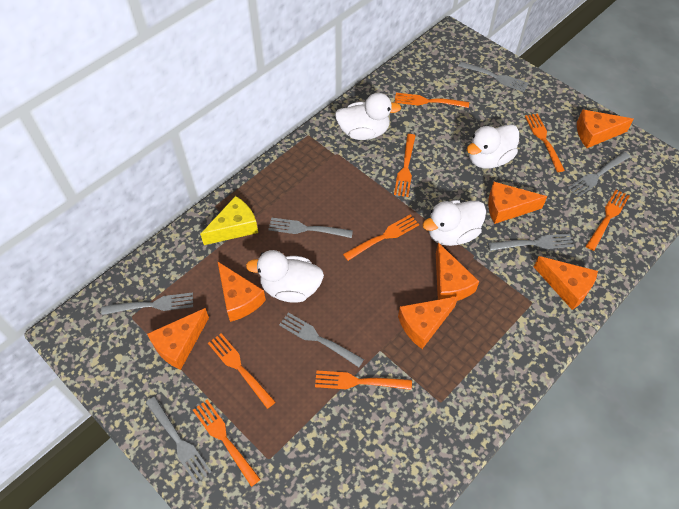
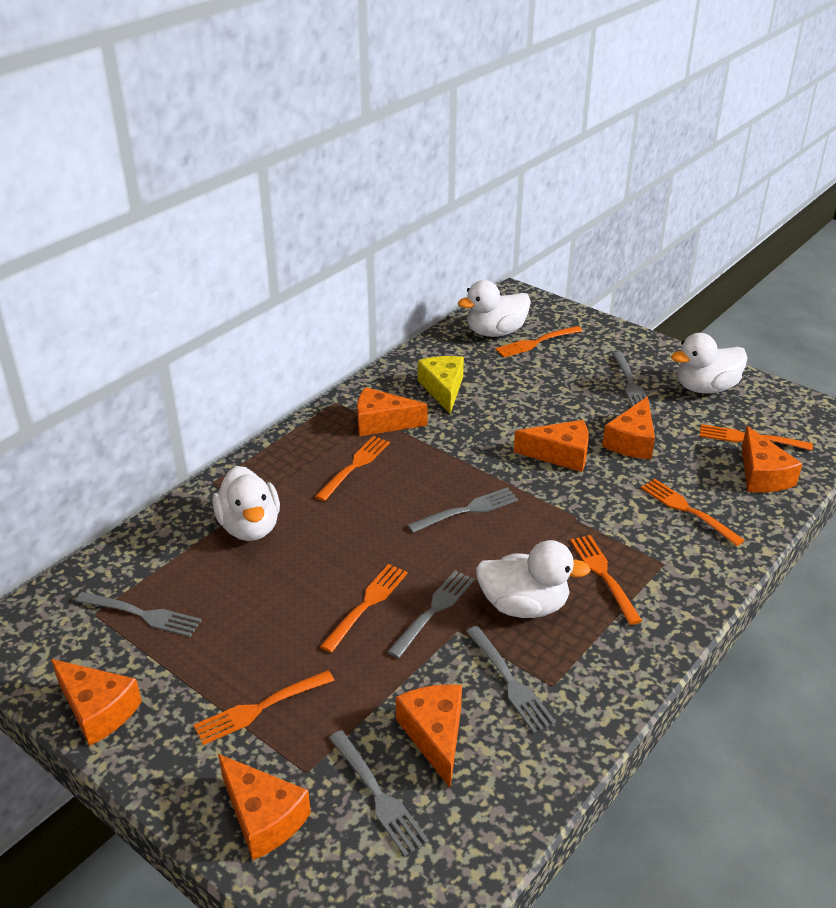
grey fork: [101,292,193,315] [146,397,211,484] [268,217,353,238] [279,312,364,367] [458,61,529,92] [488,233,574,251] [568,152,630,197] = 7 -> [75,592,202,637] [329,730,429,856] [387,570,475,659] [407,487,518,533] [466,626,556,733] [612,351,653,410] = 6
orange fork: [193,400,261,487] [208,333,275,409] [315,370,412,390] [343,214,419,261] [394,134,416,197] [395,93,469,108] [525,113,565,172] [586,189,629,251] = 8 -> [193,670,335,745] [315,436,390,501] [320,564,408,653] [495,326,582,358] [570,535,642,625] [641,479,745,546] [700,424,813,451] = 7

